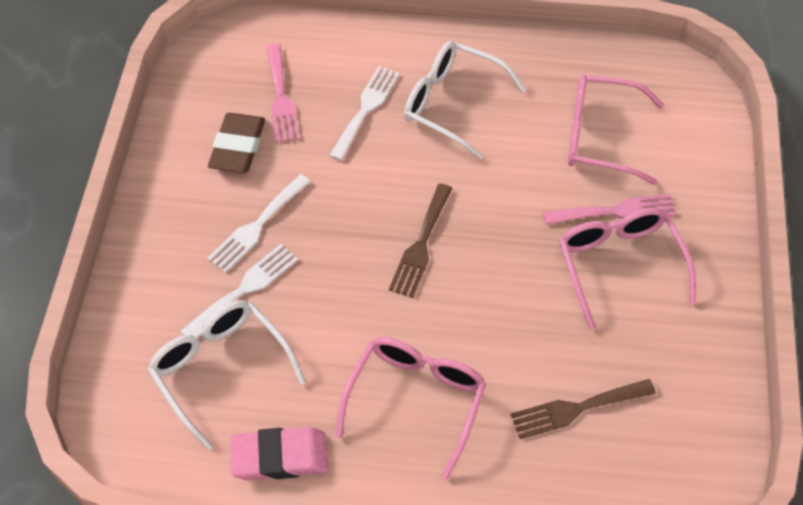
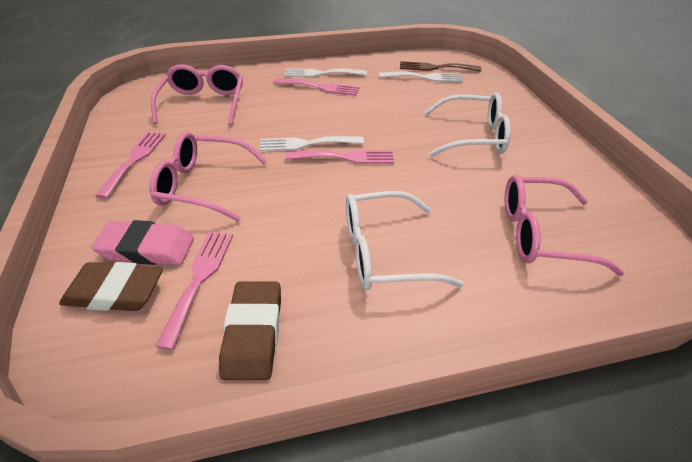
brown eraser: [208,113,265,173] = 1 -> [59,262,163,311] [219,281,281,380] = 2
brown fork: [389,183,452,297] [511,379,656,439] = 2 -> [400,61,482,72] = 1
pink fork: [267,44,299,143] [543,194,677,225] = 2 -> [95,132,165,199] [156,232,233,350] [273,78,359,96] [285,150,394,164] = 4

